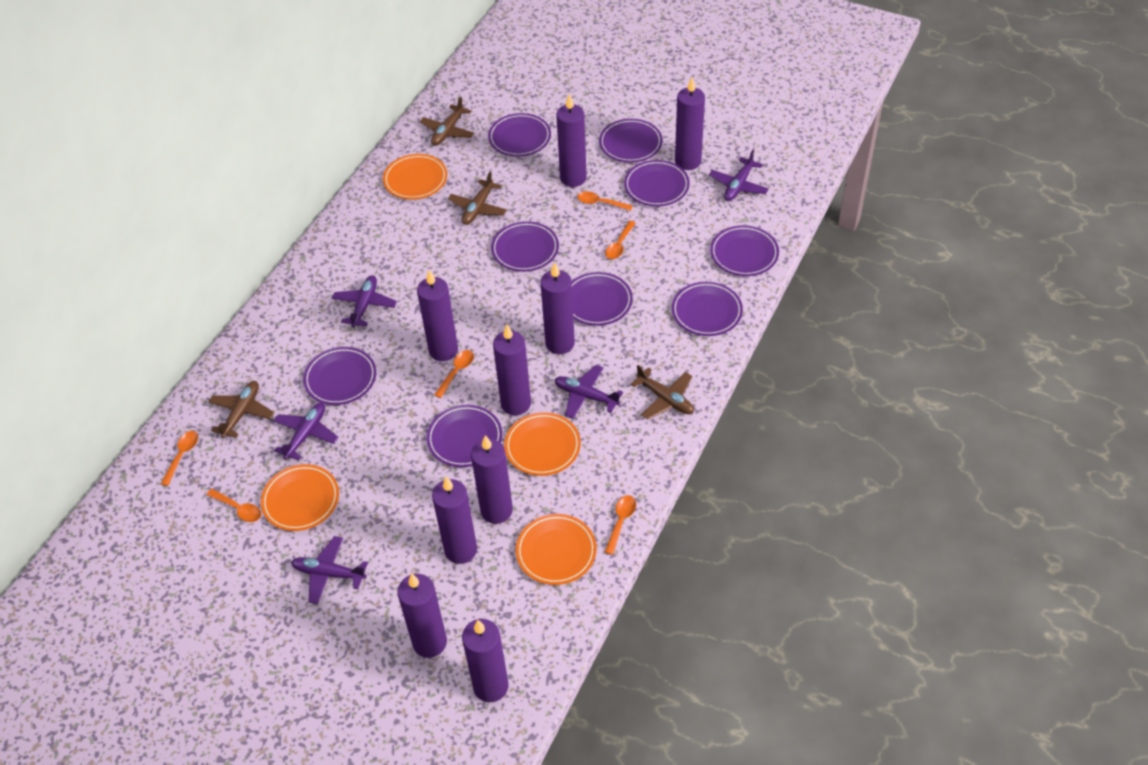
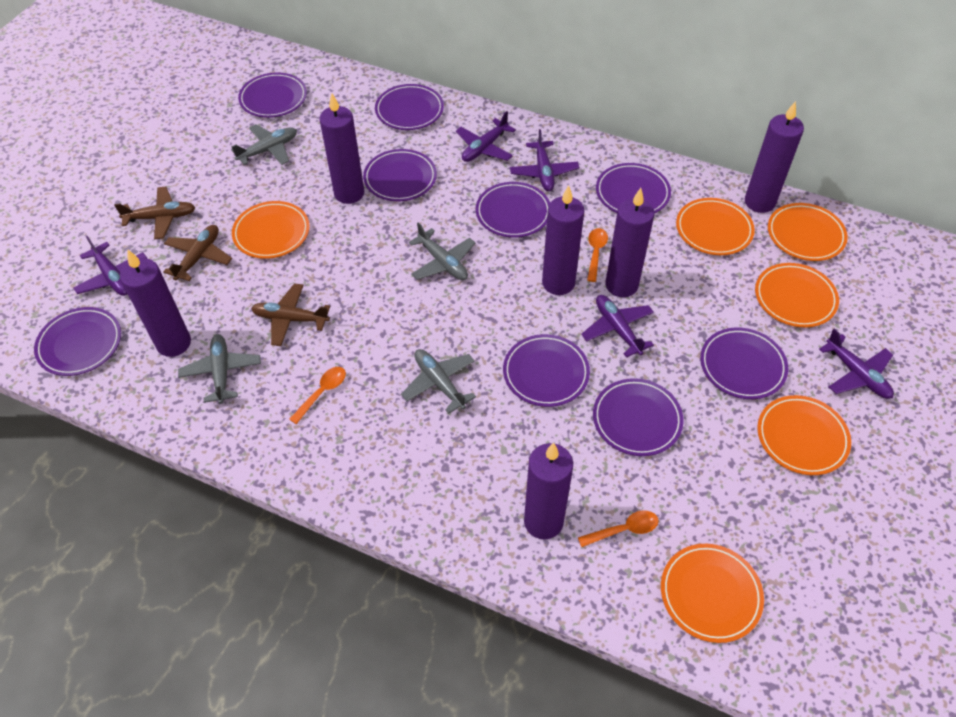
brown plane: [208,381,274,438] [420,97,475,146] [448,171,507,225] [630,365,694,420] = 4 -> [114,186,195,240] [163,225,232,281] [251,283,330,346] = 3
grey plane: none = 0 -> [178,334,261,404] [231,124,297,165] [401,349,476,414] [409,222,475,280] = 4
orange plate: [261,464,339,531] [383,154,447,200] [504,412,581,476] [516,514,597,585] = 4 -> [232,201,310,259] [661,544,764,643] [676,198,755,255] [755,263,839,327] [757,395,851,475] [768,203,848,261] = 6
orange spoon: [161,431,198,486] [206,489,261,522] [434,350,474,398] [577,191,633,211] [605,221,636,259] [605,495,636,555] = 6 -> [289,367,346,424] [578,510,659,547] [587,228,608,282] = 3
purple candle: [397,573,447,658] [417,270,458,361] [432,477,477,564] [462,619,508,702] [471,435,513,524] [493,325,531,415] [540,262,575,354] [556,94,587,187] [675,77,705,170] = 9 -> [120,250,191,357] [319,93,364,204] [524,443,573,539] [542,185,584,295] [605,188,654,297] [745,101,804,213] = 6

